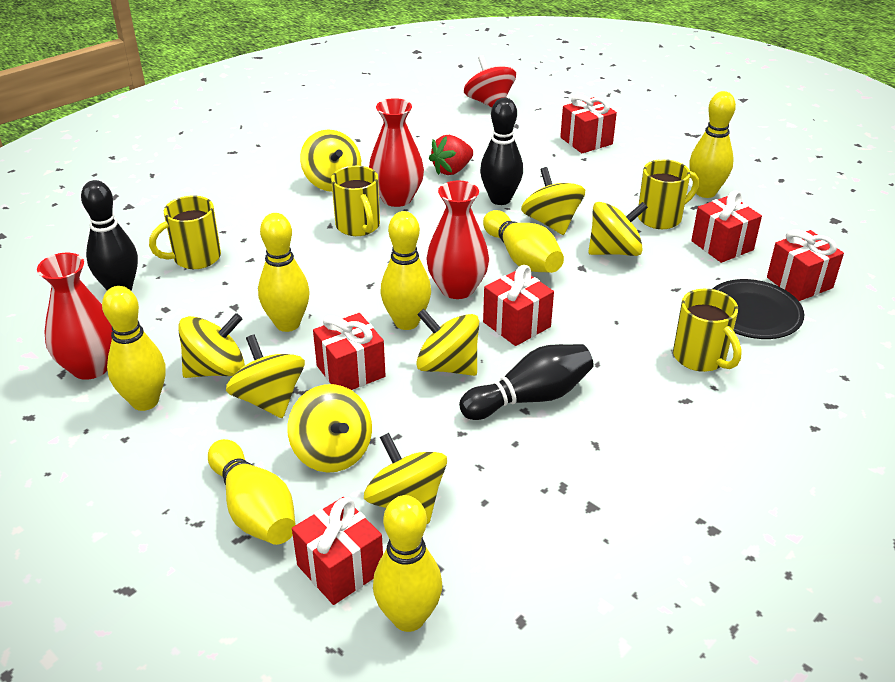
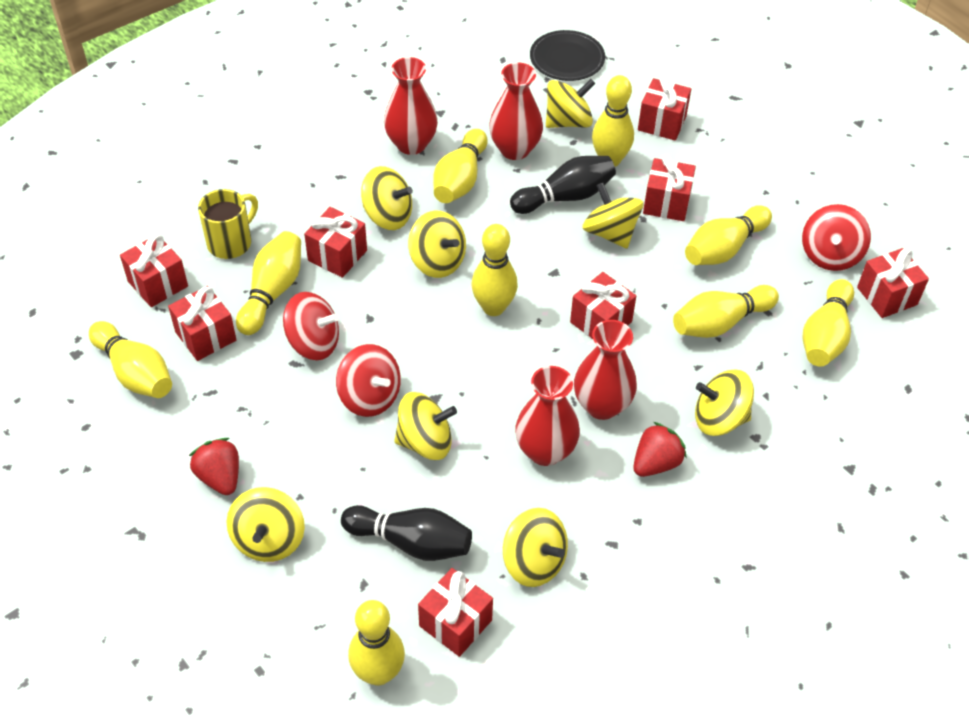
black bowling pin: [81,180,138,291] [459,344,594,420] [480,98,523,205] = 3 -> [341,505,472,561] [510,156,616,214] = 2
red gift: [292,497,383,605] [313,313,386,390] [483,265,554,346] [560,94,617,153] [691,190,762,263] [767,229,844,301] = 6 -> [120,234,188,307] [168,286,236,361] [304,207,367,278] [418,568,493,657] [570,272,636,339] [638,75,691,141] [643,154,696,221] [857,248,929,318] = 8
red spinning top: [464,55,516,107] = 1 -> [283,292,339,360] [336,344,401,417] [802,204,871,271] = 3
red strawberry: [429,135,473,175] = 1 -> [189,438,239,495] [633,422,687,477] = 2
red vase: [37,253,112,380] [369,98,424,207] [426,180,489,299] = 3 -> [384,57,438,155] [489,62,543,160] [515,366,580,466] [574,320,637,420] = 4
yellow bowling pin: [102,286,166,411] [208,439,296,545] [258,213,310,332] [373,495,442,632] [381,211,431,330] [483,210,564,273] [689,91,736,198] = 7 -> [89,321,172,398] [236,231,301,335] [348,600,405,686] [433,129,488,203] [472,224,518,316] [592,75,634,167] [673,285,779,338] [685,205,772,265] [803,279,854,367] = 9
yellow mug: [149,196,221,269] [331,166,380,236] [638,159,699,229] [673,289,742,372] = 4 -> [198,189,258,259] = 1

